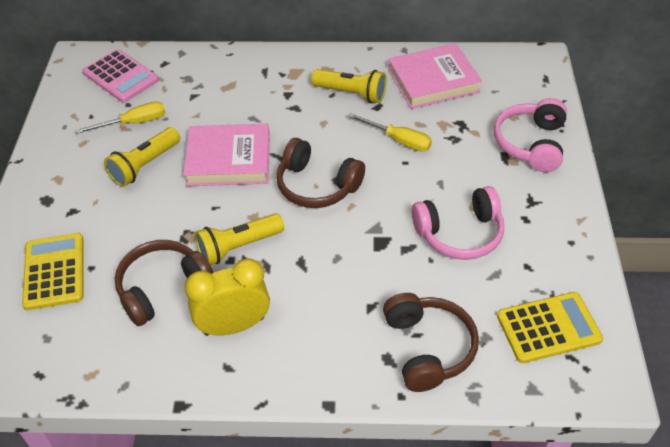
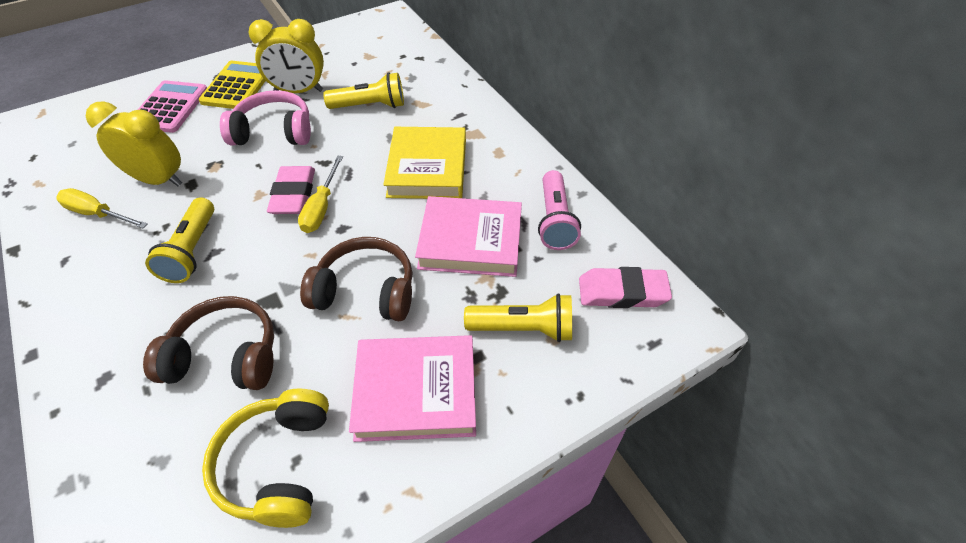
brown headphones: [114,240,214,326] [276,138,365,208] [383,293,479,392] = 3 -> [143,296,274,390] [300,237,412,321] = 2
pink eraser: none = 0 -> [267,166,315,214] [579,267,672,308] = 2
pink flashlight: none = 0 -> [538,170,581,250] = 1
pink headphones: [412,186,504,260] [494,98,567,172] = 2 -> [220,90,311,145] = 1
yellow book: none = 0 -> [383,127,466,199] = 1
yellow calculator: [22,233,83,310] [497,292,603,363] = 2 -> [199,61,266,109] = 1
yellow clock: [185,258,270,336] = 1 -> [86,101,182,186] [249,19,324,93] = 2
yellow headphones: none = 0 -> [202,388,329,528] = 1

